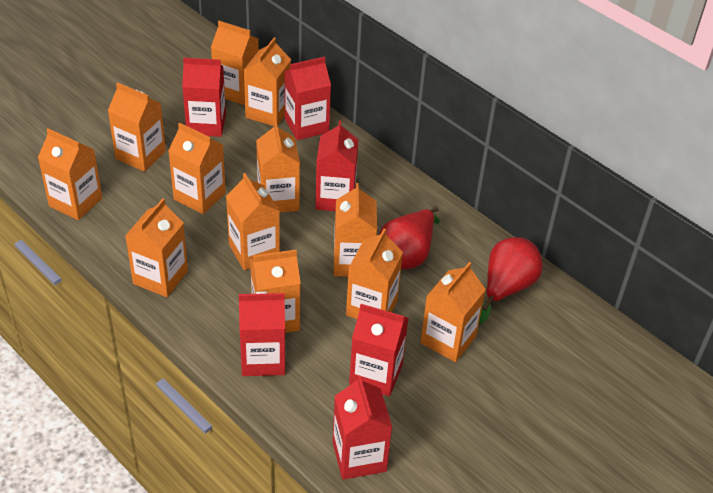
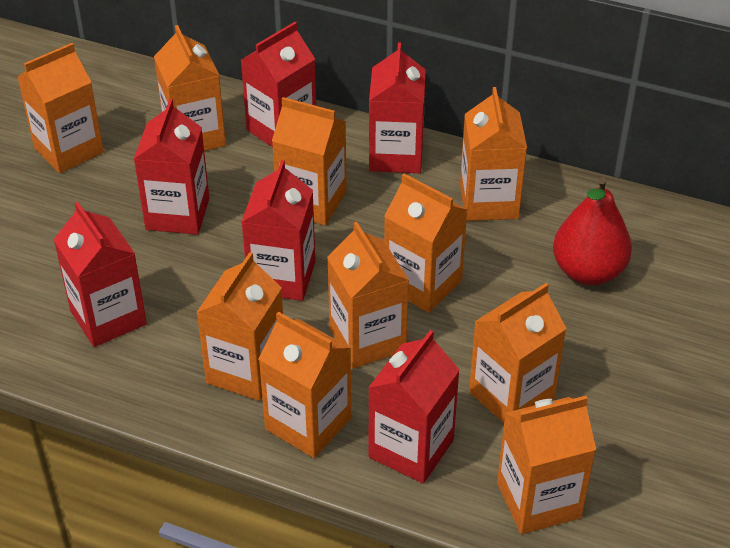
orange carton: [38,128,102,220] [108,82,166,172] [125,198,188,297] [168,122,226,214] [211,21,259,105] [226,173,280,270] [244,37,291,126] [250,250,301,333] [256,121,300,213] [334,183,377,276] [346,229,403,319] [420,262,486,362] = 12 -> [18,43,104,174] [154,25,226,151] [196,252,283,401] [259,312,351,458] [272,97,347,225] [327,222,409,369] [384,174,468,313] [460,87,527,221] [469,283,567,423] [497,396,596,534] = 10
red pear: [379,207,440,269] [479,237,543,324] = 2 -> [553,177,632,285] = 1

